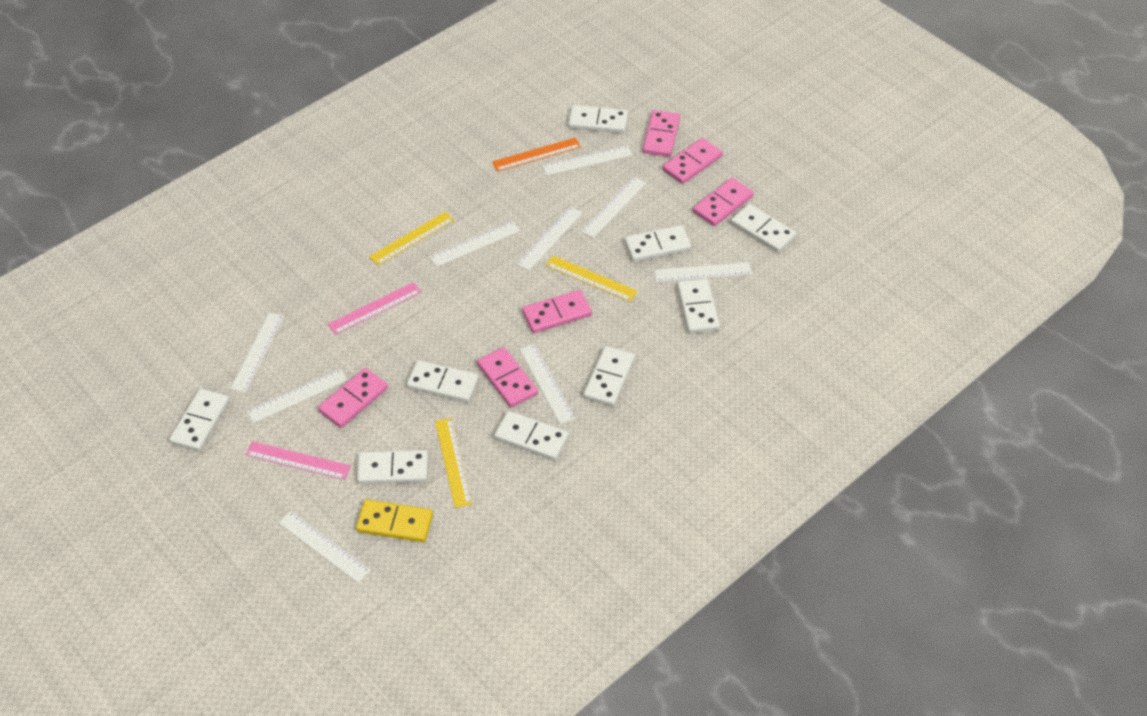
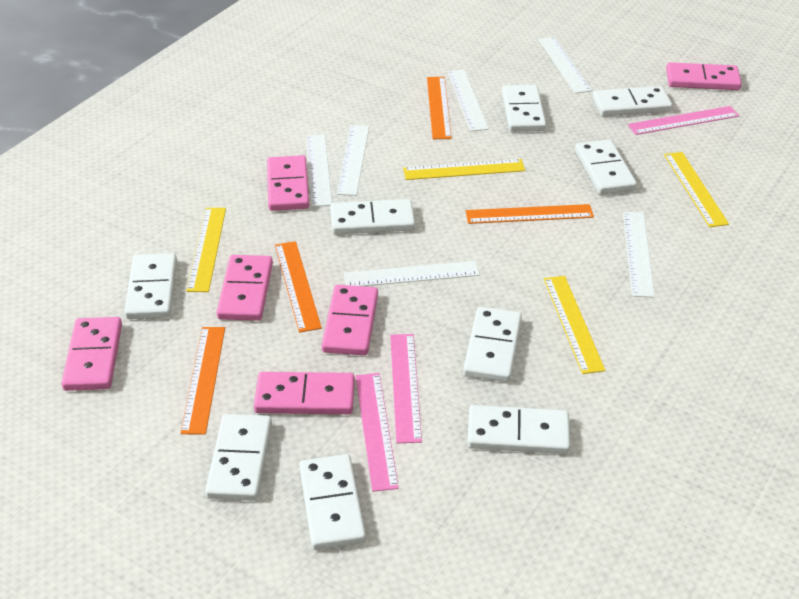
orange ruler: [492,137,581,172] = 1 -> [181,327,225,435] [275,241,322,333] [427,77,452,139] [466,204,594,224] = 4
pink ruler: [246,441,351,480] [328,282,422,335] = 2 -> [356,373,399,492] [390,334,422,443] [628,106,739,135] = 3
white ruler: [231,313,284,393] [247,369,348,423] [278,511,371,583] [429,221,520,267] [516,206,583,271] [519,344,576,424] [542,145,633,175] [581,177,646,238] [654,262,752,282] = 9 -> [306,134,332,207] [337,125,370,196] [344,261,480,286] [447,69,489,131] [538,37,592,94] [623,212,655,298] = 6
yellow domino: [356,499,433,542] = 1 -> none = 0
yellow ruler: [369,212,455,266] [435,418,472,508] [545,255,638,302] = 3 -> [187,208,226,292] [403,159,525,180] [544,276,605,374] [664,152,729,227] = 4

